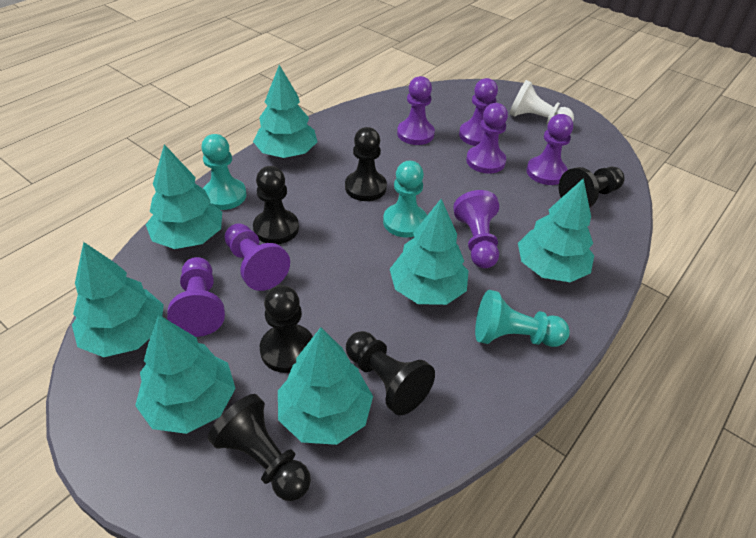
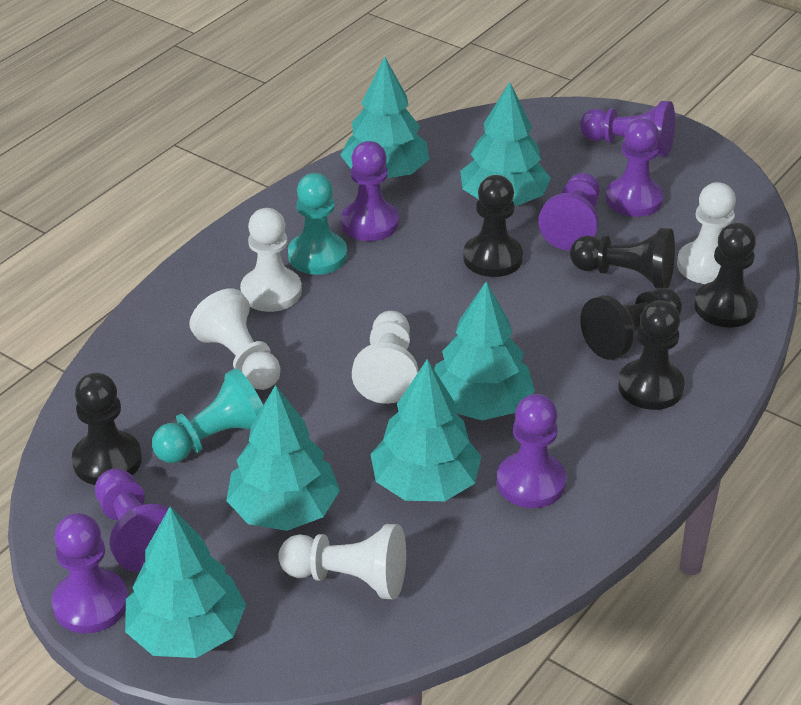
turquoise pawn: [201,134,246,210] [383,161,427,238] [475,290,570,347] = 3 -> [152,368,263,463] [288,173,347,275] = 2
turquoise tree: [72,242,164,357] [135,315,236,434] [146,144,222,249] [253,65,317,158] [278,327,373,445] [390,199,468,305] [518,178,594,282] = 7 -> [125,507,246,658] [226,385,340,531] [340,57,430,178] [370,359,481,501] [434,281,535,421] [460,82,551,206] = 6
white pawn: [509,80,574,124] = 1 -> [189,288,281,390] [240,208,302,312] [278,524,406,600] [352,311,418,404] [677,182,736,284] = 5

